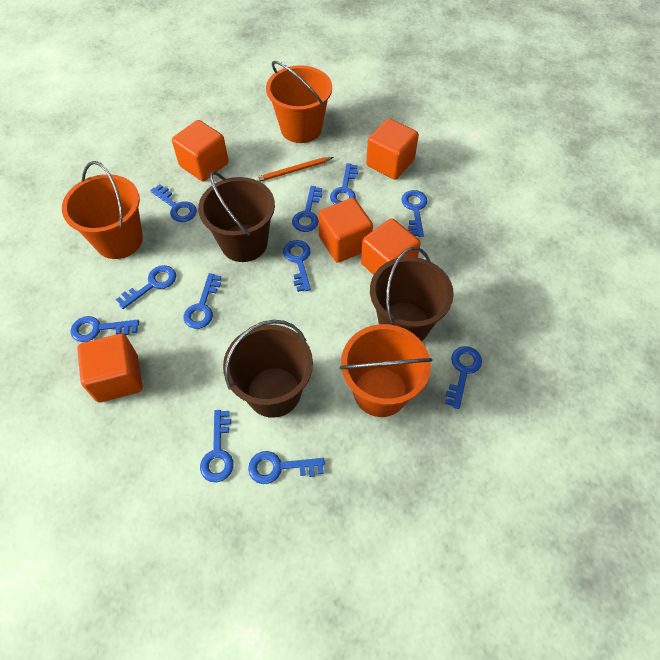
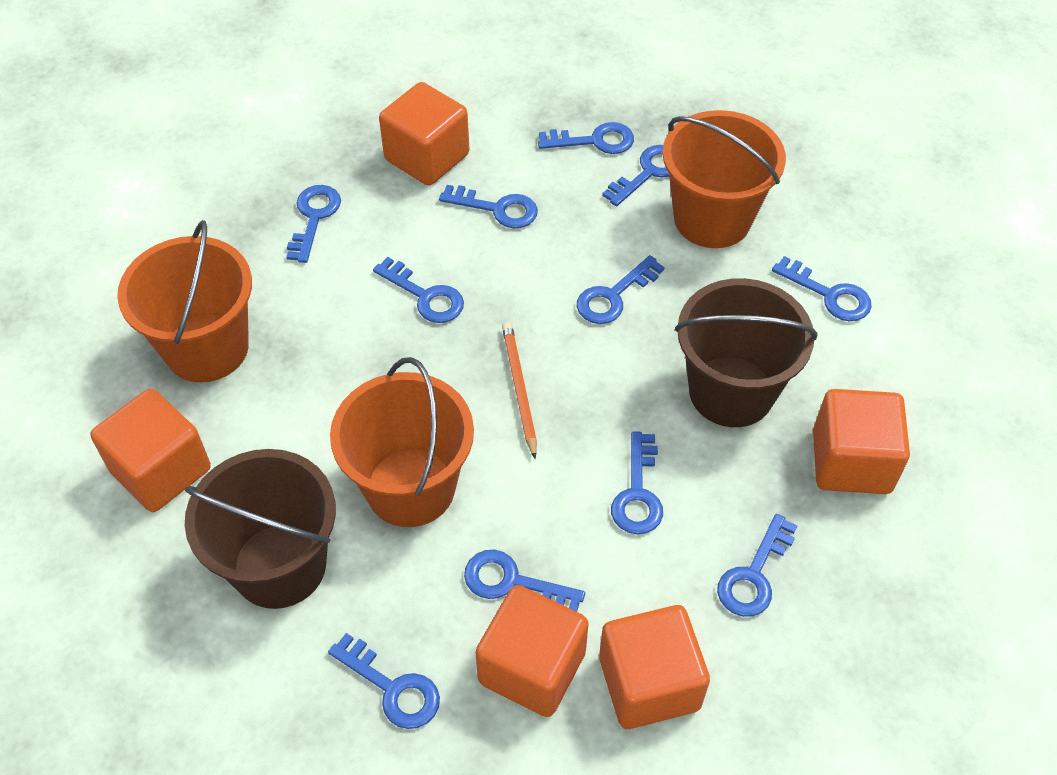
brown bucket: [198,171,275,262] [223,320,313,418] [370,247,454,341] = 3 -> [185,449,336,609] [675,278,818,427] = 2

